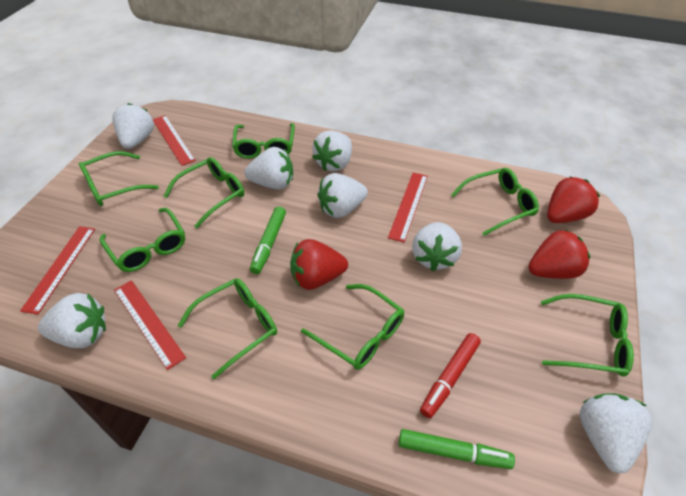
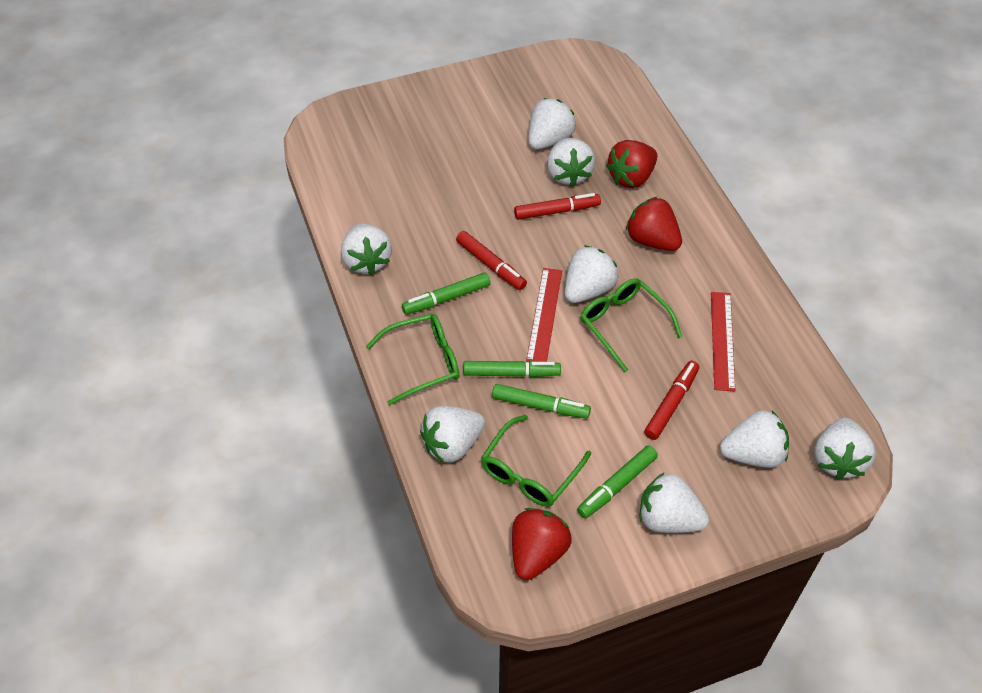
green glasses: [79,151,159,206] [100,208,185,272] [164,157,244,228] [178,278,277,379] [232,123,295,159] [301,284,404,370] [451,168,539,236] [541,294,634,377] = 8 -> [366,314,459,405] [481,415,591,507] [580,278,682,372] = 3
green marker: [250,207,286,274] [399,429,515,469] = 2 -> [402,272,490,315] [463,361,561,377] [492,384,591,419] [577,445,658,519] = 4
red marker: [420,333,481,418] = 1 -> [456,231,527,290] [514,193,601,220] [644,361,699,440] = 3
red ruler: [20,226,95,314] [114,280,186,370] [153,115,196,166] [388,173,428,242] = 4 -> [526,268,562,362] [711,292,735,391] = 2
white strawberry: [38,293,106,348] [112,103,154,149] [244,147,293,189] [312,130,352,171] [317,173,368,218] [412,222,462,271] [580,393,652,474] = 7 -> [341,223,392,275] [420,406,485,463] [529,98,576,150] [547,138,595,187] [565,245,619,303] [640,472,709,533] [720,410,789,468] [814,417,876,480] = 8

